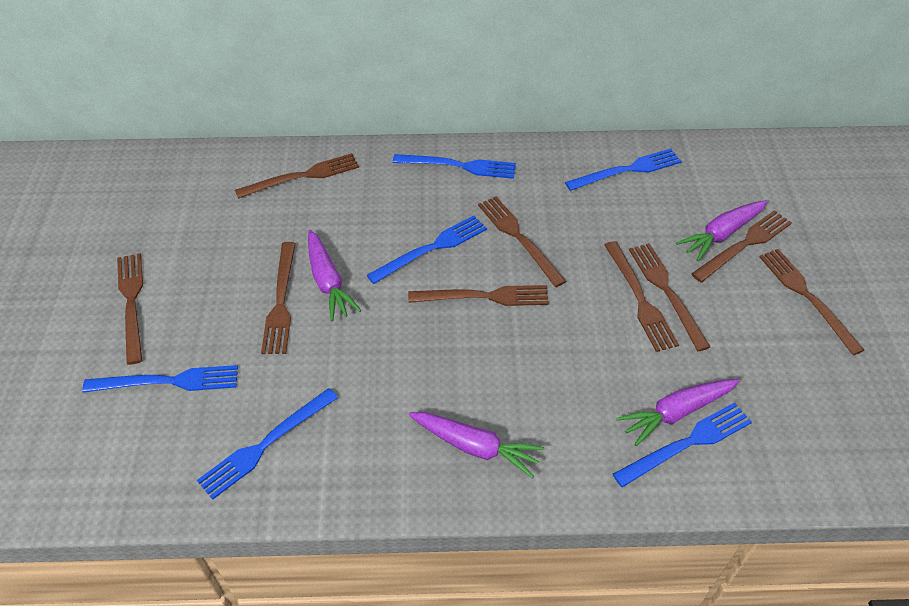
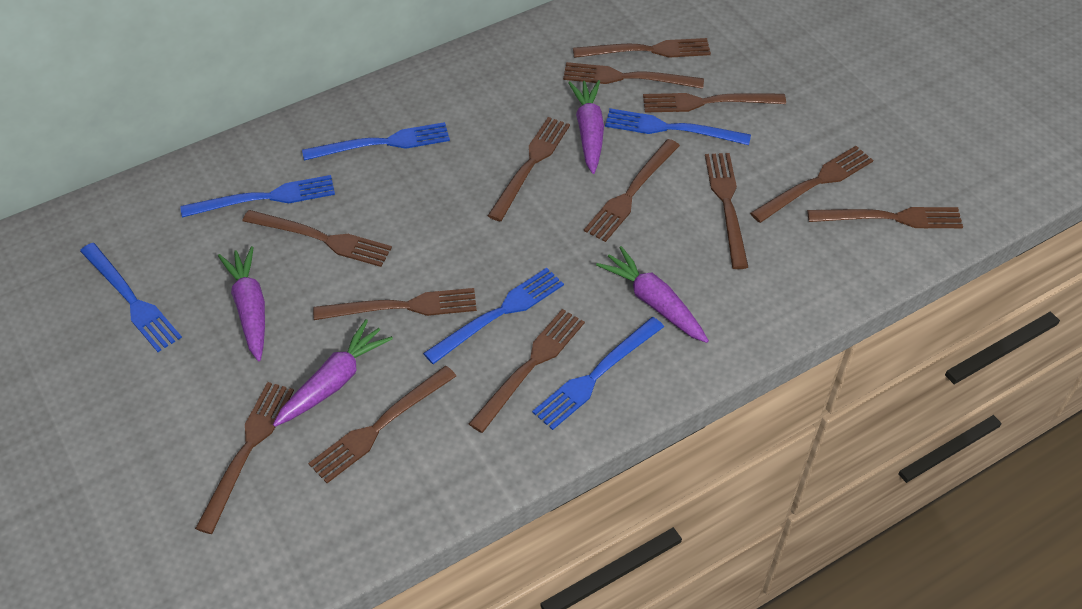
brown fork: [117,253,143,365] [235,153,359,199] [261,242,296,354] [408,285,549,306] [478,196,566,287] [604,241,679,352] [629,243,710,351] [691,210,792,282] [759,249,864,355] = 9 -> [195,382,294,534] [242,210,392,267] [308,366,456,483] [313,288,477,320] [469,309,585,433] [488,117,570,221] [563,62,704,89] [573,38,711,58] [584,139,680,242] [643,93,786,113] [705,153,748,269] [750,146,873,223] [807,207,963,228] = 13

